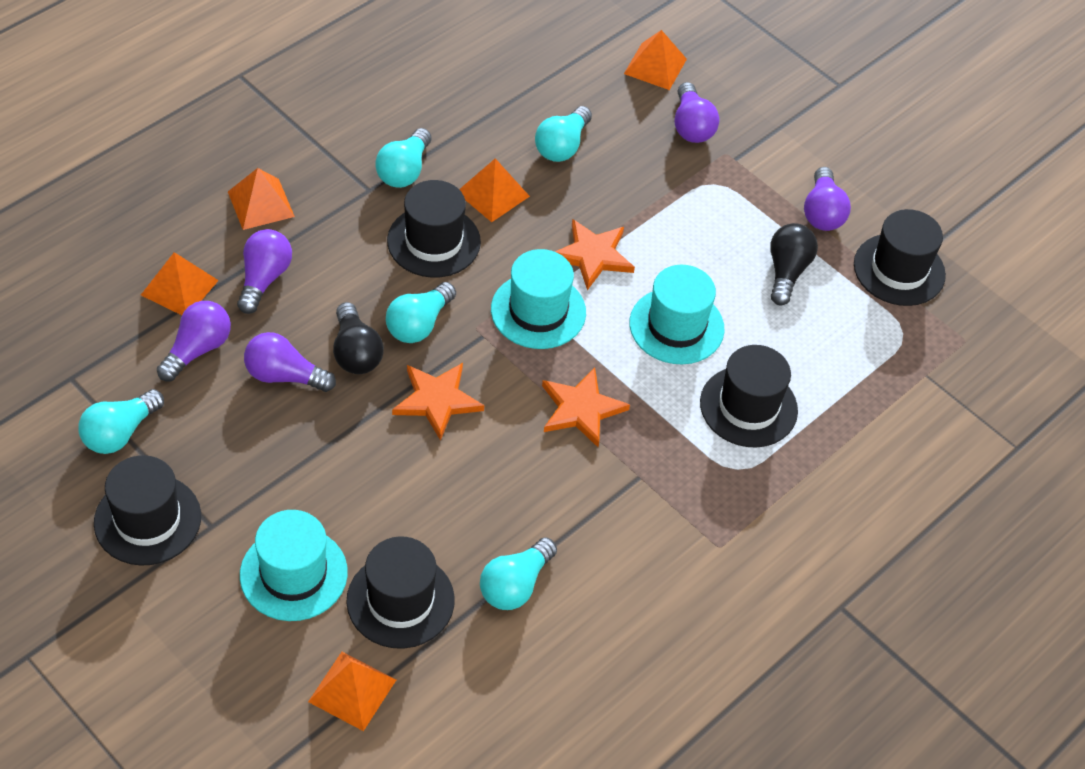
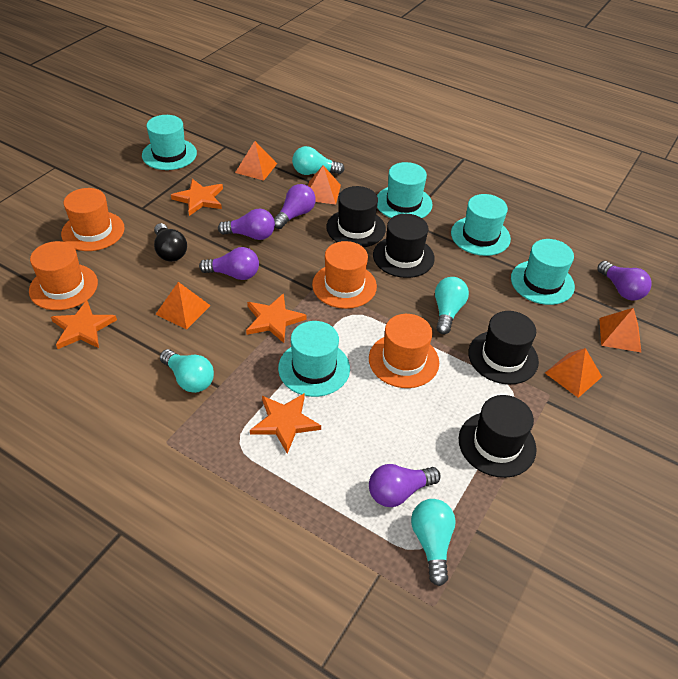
black hat: [94,455,201,566] [347,536,455,649] [387,180,481,278] [700,345,798,447] [854,209,946,306] = 5 -> [326,186,386,247] [373,214,435,278] [459,395,537,478] [468,311,539,385] = 4
black light bulb: [333,302,384,374] [770,223,818,306] = 2 -> [154,223,187,262] = 1
orange hat: none = 0 -> [29,241,98,310] [61,188,125,251] [312,241,377,309] [369,314,439,388] = 4
orange star: [392,363,484,441] [542,368,630,447] [555,219,635,290] = 3 -> [51,300,117,349] [171,179,223,216] [246,293,307,343] [250,393,321,454] = 4
turquoise hat: [240,510,348,621] [491,249,586,349] [629,265,724,365] = 3 -> [142,115,197,170] [278,321,350,397] [377,162,433,218] [451,194,511,256] [511,239,575,305] = 5
turquoise light bulb: [78,389,164,454] [375,128,432,188] [386,282,456,343] [480,537,557,610] [535,106,592,162] = 5 -> [160,349,214,393] [292,146,345,175] [411,499,456,586] [435,277,469,334] = 4

